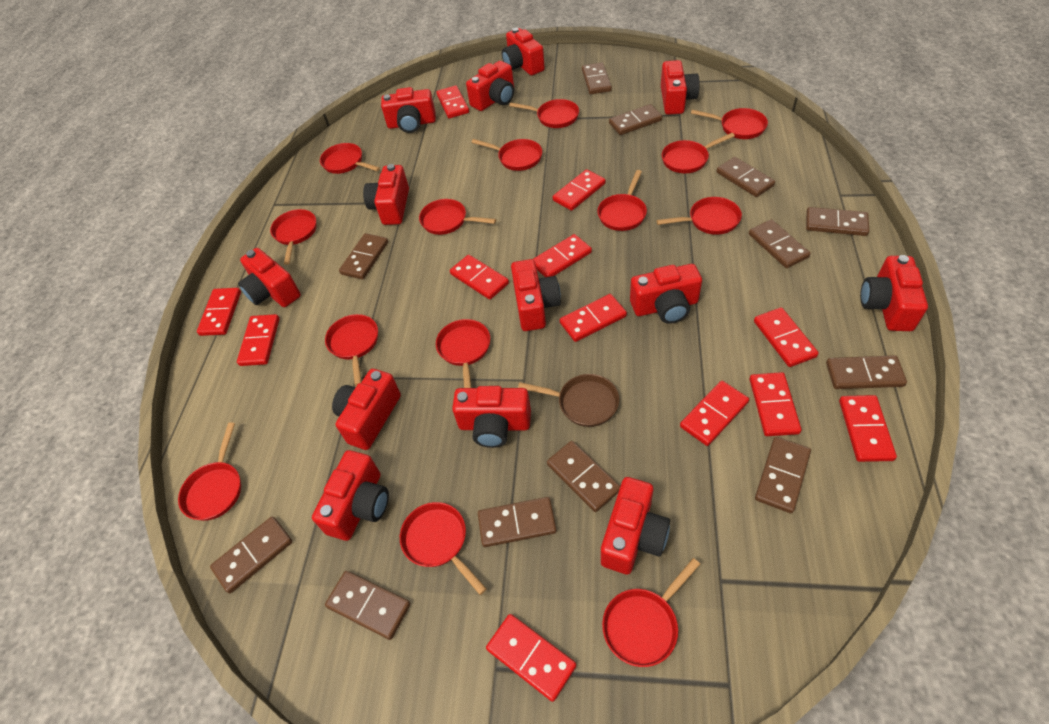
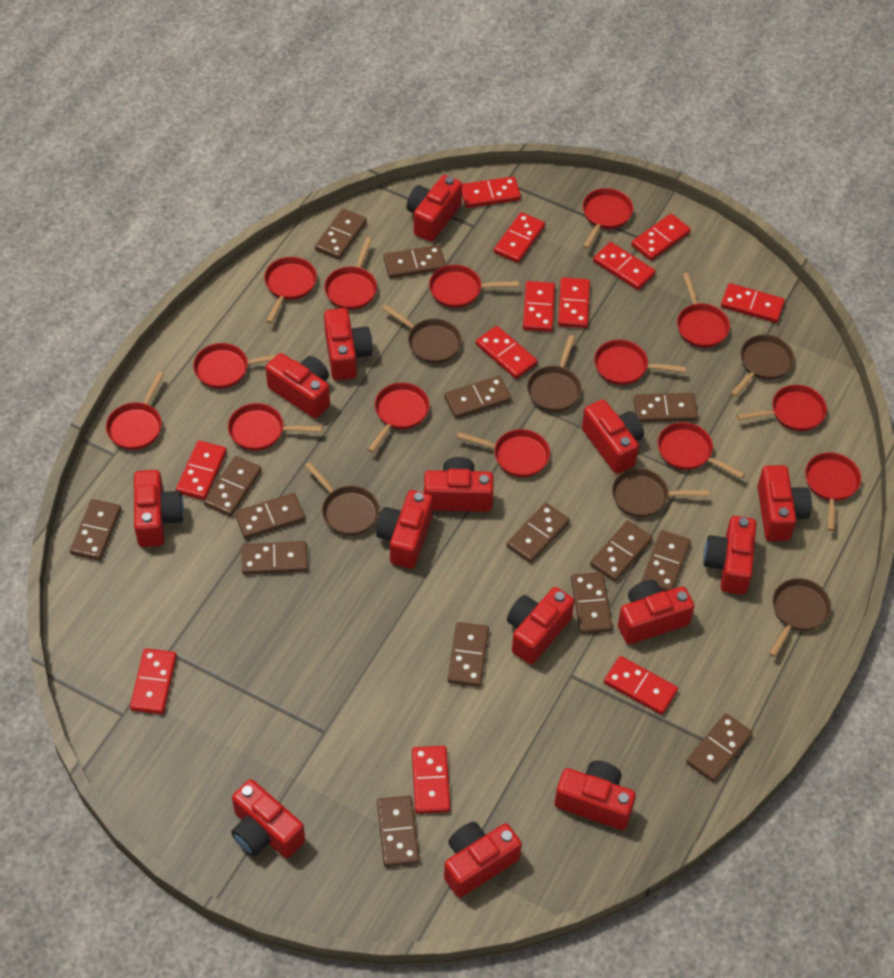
brown domino: [210,516,292,593] [325,571,410,640] [339,233,388,279] [478,497,557,547] [547,441,620,512] [582,63,612,94] [609,104,662,135] [717,157,775,197] [749,219,810,268] [755,437,811,513] [806,207,869,236] [826,355,907,389] = 12 -> [70,499,121,561] [204,456,262,517] [235,493,305,539] [242,541,308,575] [315,209,367,260] [377,795,419,867] [383,245,446,278] [444,376,511,419] [448,622,489,687] [506,503,570,563] [571,572,613,634] [590,520,652,582] [633,393,698,422] [641,530,691,591] [686,713,753,782] = 15
brown pan: [518,374,619,427] = 1 -> [305,462,379,536] [382,304,462,363] [527,335,581,412] [612,468,709,517] [731,335,794,397] [769,578,831,657] = 6
red camera: [238,248,301,307] [312,450,389,541] [332,369,401,450] [363,164,409,225] [381,87,436,133] [452,386,531,448] [466,61,514,111] [502,28,545,75] [511,259,561,331] [601,477,670,575] [630,264,702,324] [661,60,700,115] [860,255,928,331] = 13 -> [134,470,184,547] [231,779,305,858] [266,353,330,419] [324,308,373,380] [376,490,433,569] [406,175,462,242] [424,457,494,512] [444,822,522,898] [507,587,574,665] [555,761,636,830] [582,400,644,474] [618,580,695,644] [703,516,756,595] [757,465,812,541] = 14

